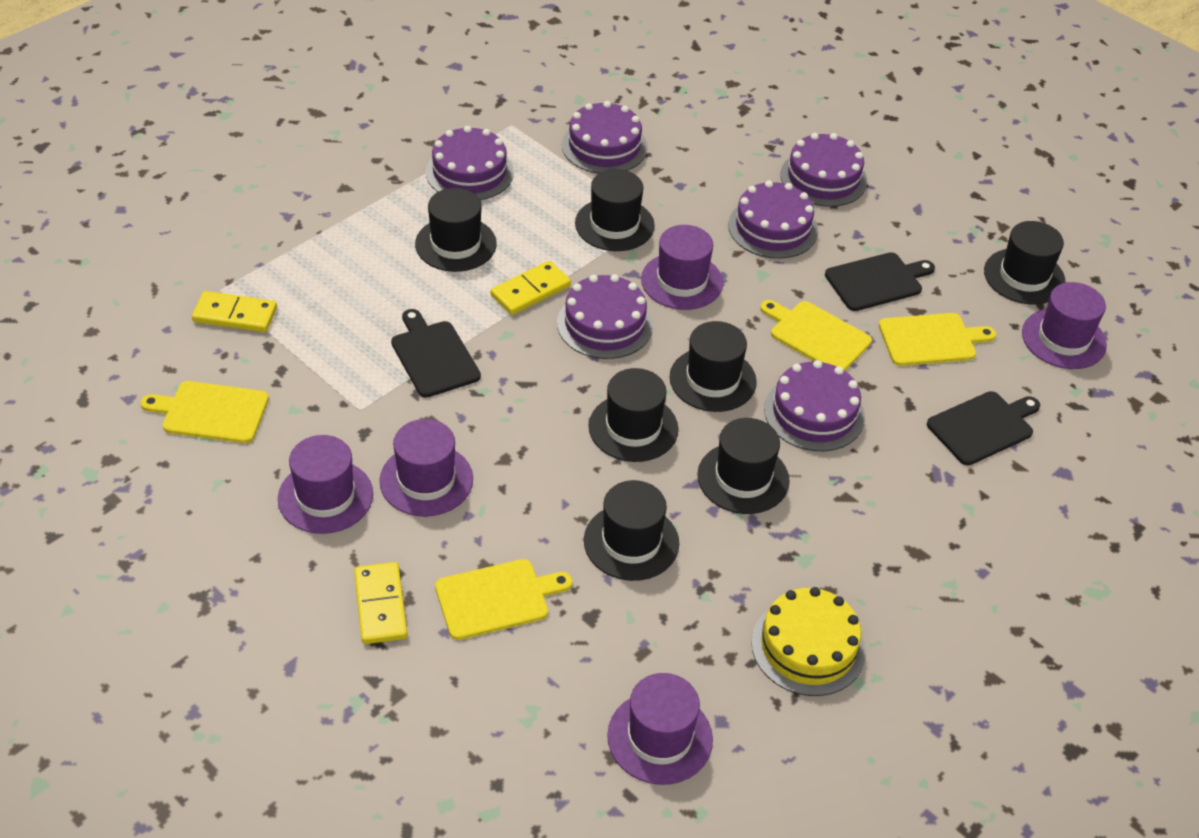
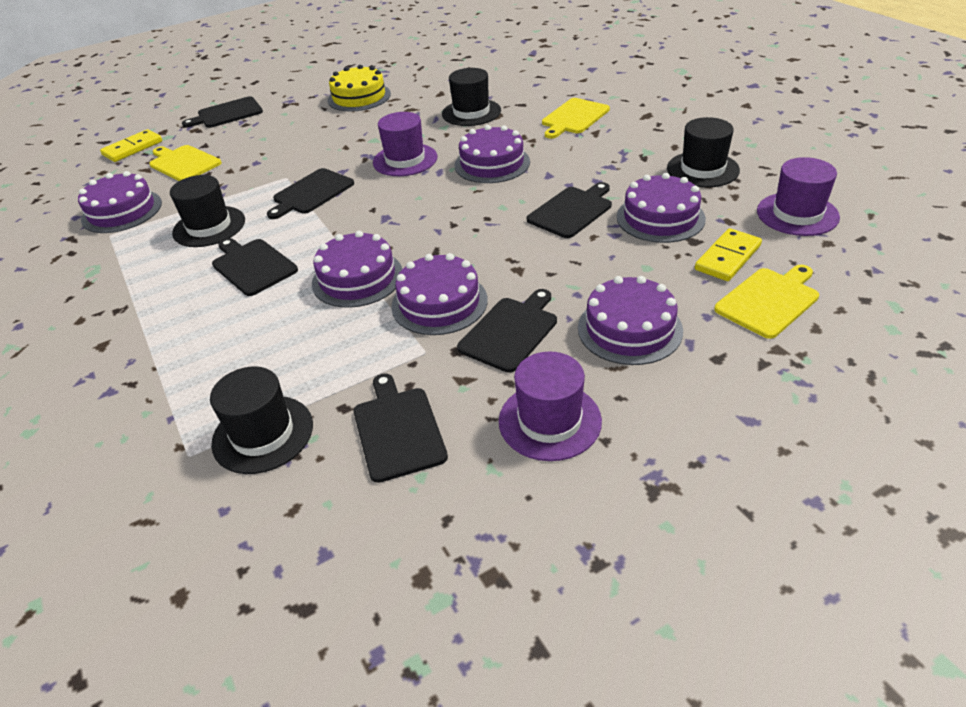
black cutting board: [391,309,481,398] [825,252,935,311] [927,391,1040,465] = 3 -> [182,96,263,128] [212,238,298,296] [267,168,354,219] [353,373,448,483] [457,289,557,373] [527,182,612,238] = 6
black hat: [415,188,497,272] [575,169,655,251] [584,480,679,581] [589,368,679,462] [669,321,757,412] [697,418,790,514] [984,221,1066,304] = 7 -> [170,175,245,247] [210,366,313,474] [442,68,501,126] [667,117,740,188] = 4
purple hat: [278,435,373,534] [379,419,473,517] [607,673,713,785] [641,225,723,310] [1022,282,1107,369] = 5 -> [373,112,438,176] [499,352,602,461] [757,157,840,236] = 3
yellow cutting board: [140,381,269,443] [435,559,572,640] [760,300,872,371] [879,313,996,366] = 4 -> [149,145,221,181] [542,98,610,139] [714,265,819,339] = 3
yellow domino: [192,291,277,332] [354,562,408,644] [491,261,571,315] = 3 -> [100,129,162,162] [695,228,762,281] = 2

